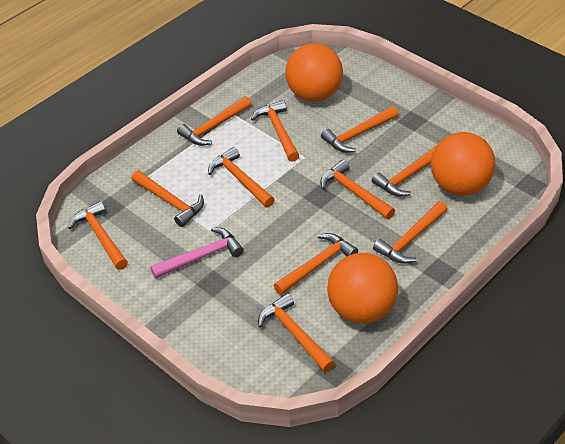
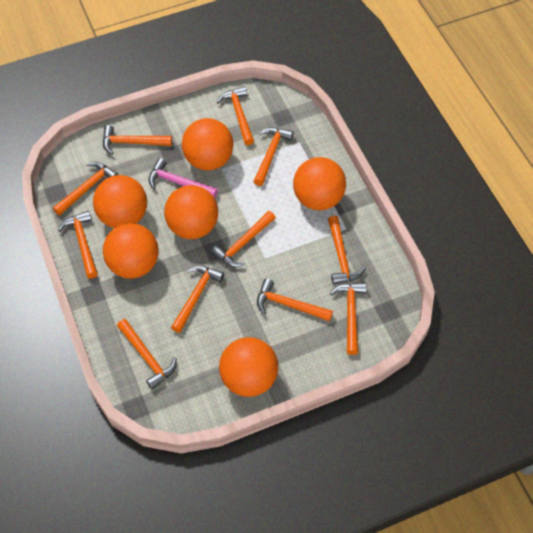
orange ball: [285,43,343,102] [327,253,398,324] [431,132,495,196] = 3 -> [93,175,147,228] [103,223,159,279] [164,185,218,239] [182,118,234,170] [219,337,278,397] [293,157,346,210] = 6

